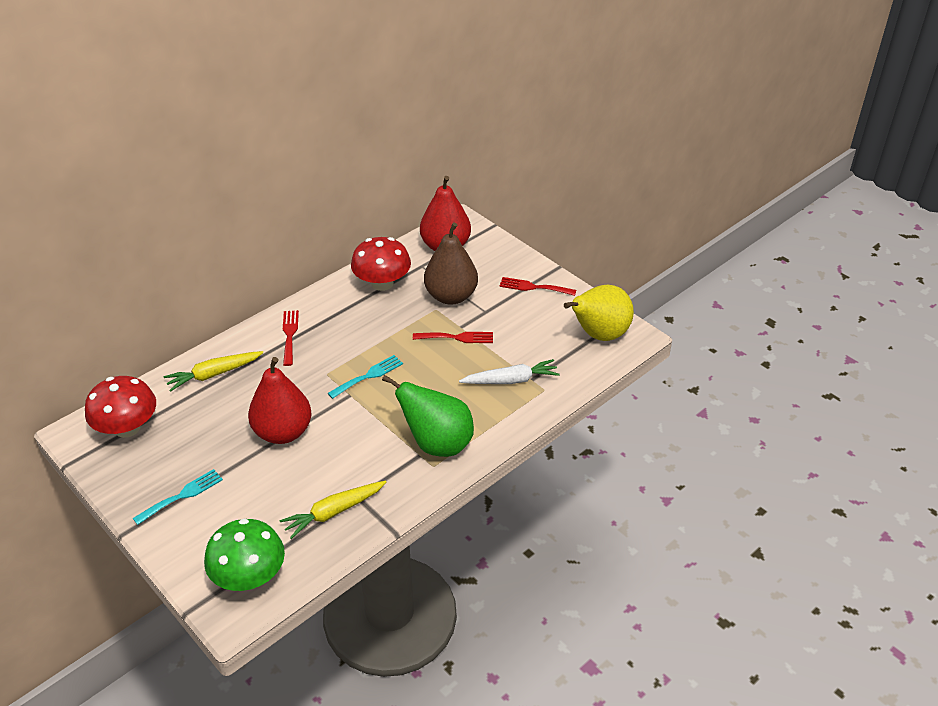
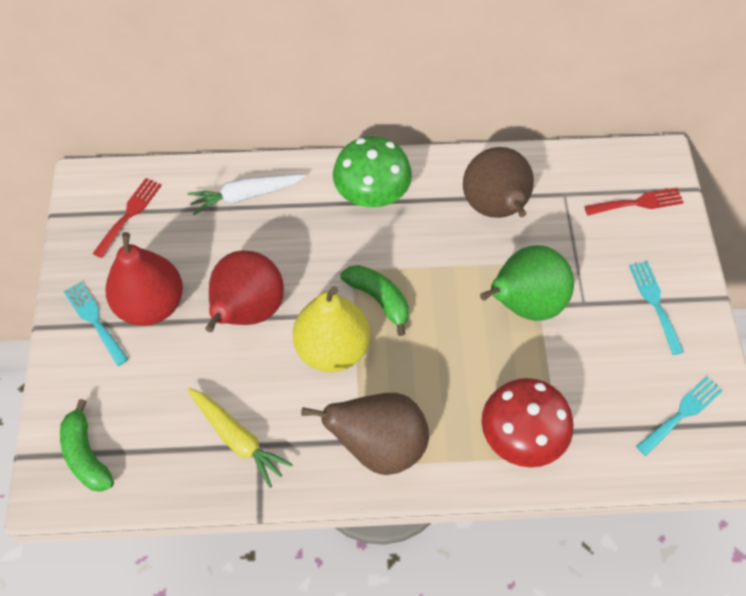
brown pear: [424,222,478,305] = 1 -> [301,393,429,475] [463,147,534,218] = 2
green banana: none = 0 -> [60,399,114,492] [341,265,409,336] = 2
red fork: [283,310,299,366] [413,332,493,343] [499,277,576,296] = 3 -> [93,178,162,258] [584,188,684,215] = 2
red mushroom: [85,376,156,438] [351,237,411,291] = 2 -> [482,378,573,468] = 1
turquoise fork: [133,469,223,525] [327,355,403,399] = 2 -> [63,281,128,366] [629,261,684,355] [636,376,723,456] = 3
yellow carrot: [164,351,263,392] [279,481,386,539] = 2 -> [187,388,293,488] = 1

